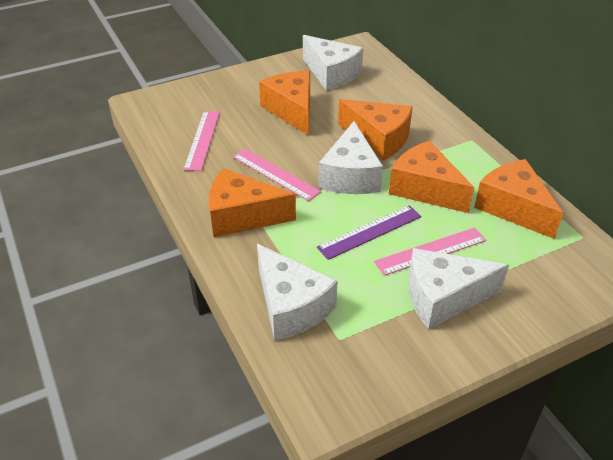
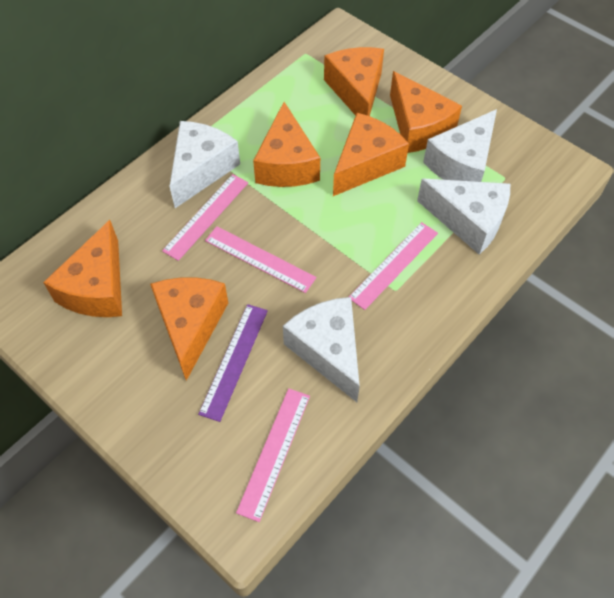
orange cheese: [209,168,296,237] [259,71,310,135] [338,99,413,160] [389,141,474,213] [474,159,563,239] = 5 -> [43,220,122,317] [150,277,228,381] [253,102,320,187] [324,47,384,116] [333,113,409,196] [390,71,462,153] = 6
pink ruler: [183,111,220,171] [233,148,321,201] [374,227,486,276] = 3 -> [162,174,248,261] [205,226,316,293] [236,388,310,522] [349,222,438,310] = 4

